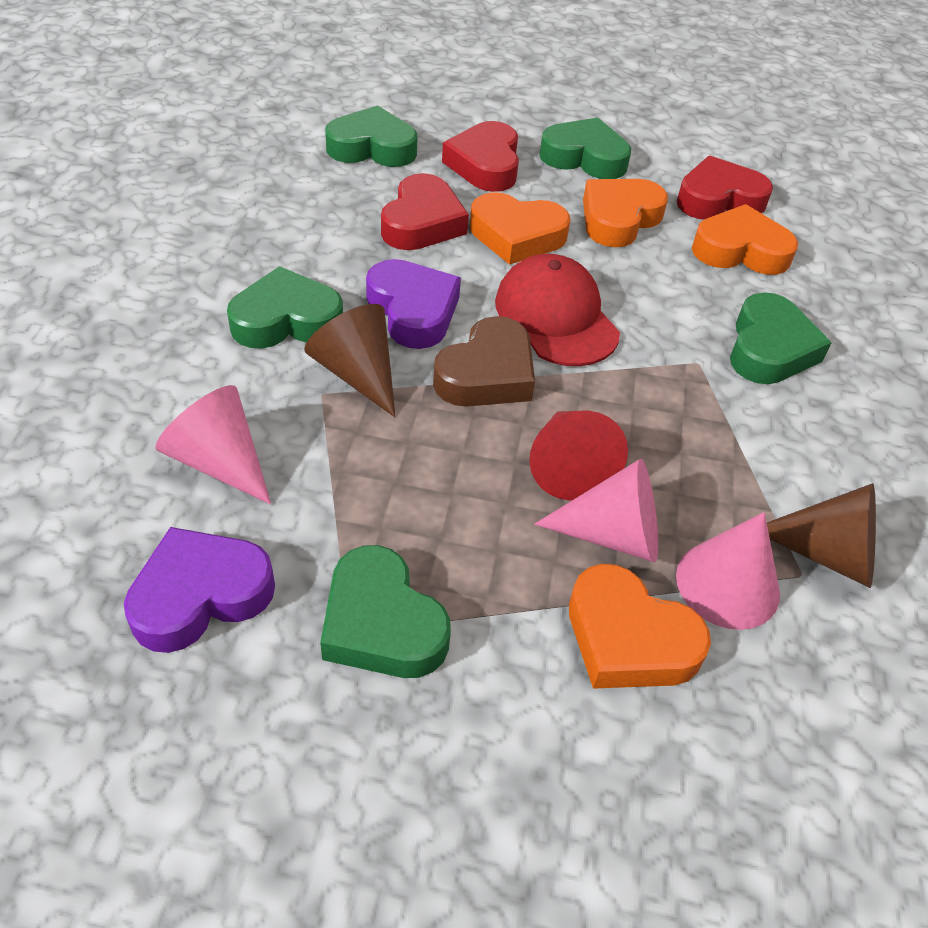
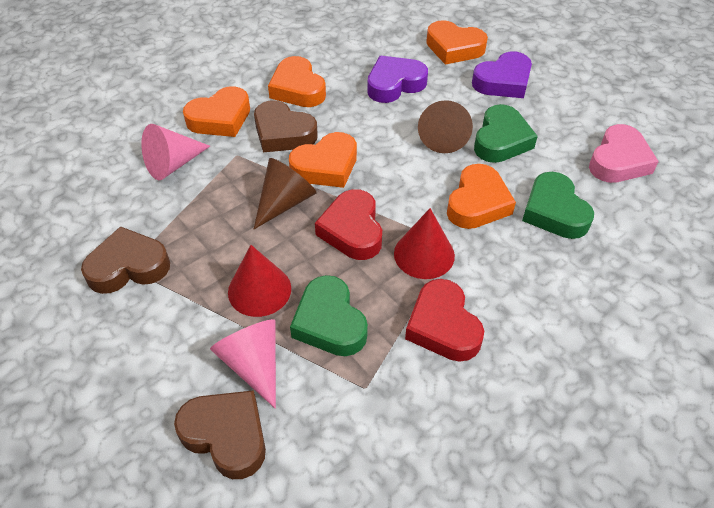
brown heart: [433,316,535,407] = 1 -> [81,226,170,294] [174,390,266,479] [254,100,318,152] = 3
green heart: [227,266,343,349] [320,545,451,678] [325,105,418,167] [539,117,631,179] [730,292,832,384] = 5 -> [290,275,368,356] [474,104,538,163] [522,172,594,239] = 3
orange heart: [470,192,570,265] [569,564,711,689] [583,179,668,247] [692,204,798,275] = 4 -> [183,86,250,137] [268,56,326,107] [289,132,357,188] [426,20,488,65] [447,164,516,229] = 5
pink cone: [155,385,271,505] [534,459,658,562] [676,512,780,630] = 3 -> [141,124,210,180] [210,319,276,409] = 2
pink heart: none = 0 -> [589,124,659,183] = 1
red cap: [495,254,620,366] = 1 -> none = 0
red cone: [529,411,628,501] = 1 -> [228,245,291,317] [394,208,455,279] = 2
red heart: [381,173,469,250] [442,121,519,192] [677,156,773,220] = 3 -> [315,189,382,260] [405,279,484,362] = 2

